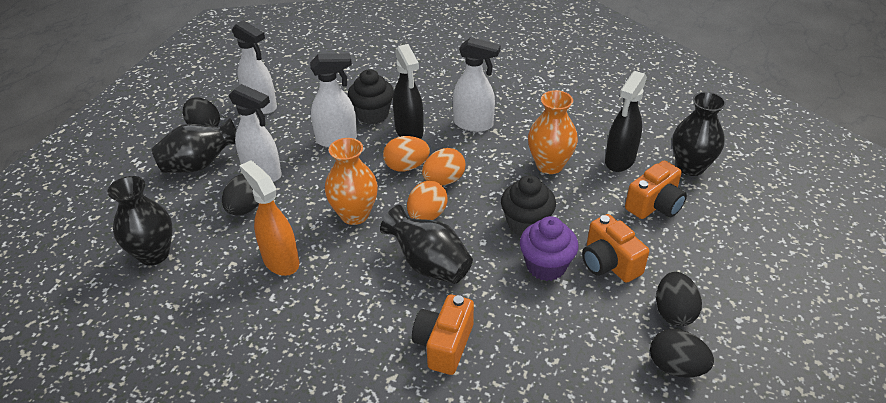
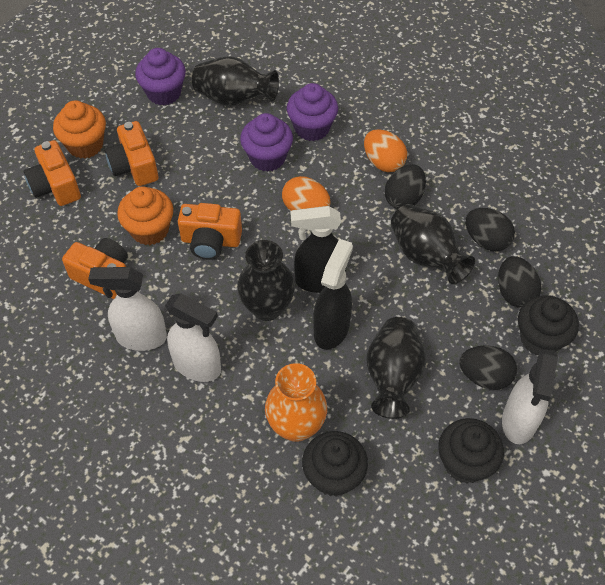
black cupcake: [348,69,394,124] [501,175,556,236] = 2 -> [302,431,368,497] [438,418,504,483] [518,295,579,355] = 3
orange camera: [412,295,474,375] [582,214,649,283] [625,160,687,219] = 3 -> [24,140,81,206] [62,238,128,299] [105,121,159,186] [178,203,242,260] = 4
orange cupcake: none = 0 -> [53,100,106,159] [117,186,173,245] = 2
orange egg: [383,136,430,172] [407,181,448,220] [422,148,466,185] = 3 -> [282,176,330,211] [364,129,407,172] = 2
orange spray bottle: [240,160,299,276] = 1 -> none = 0
orange vase: [325,138,378,225] [528,90,578,174] = 2 -> [265,363,327,442] = 1
purple cupcake: [520,216,578,281] = 1 -> [135,48,186,105] [240,113,293,172] [287,83,338,141] = 3
white spray bottle: [229,84,282,182] [232,20,277,114] [310,53,357,147] [453,37,501,132] = 4 -> [88,267,167,351] [165,293,221,382] [502,349,558,444] = 3

